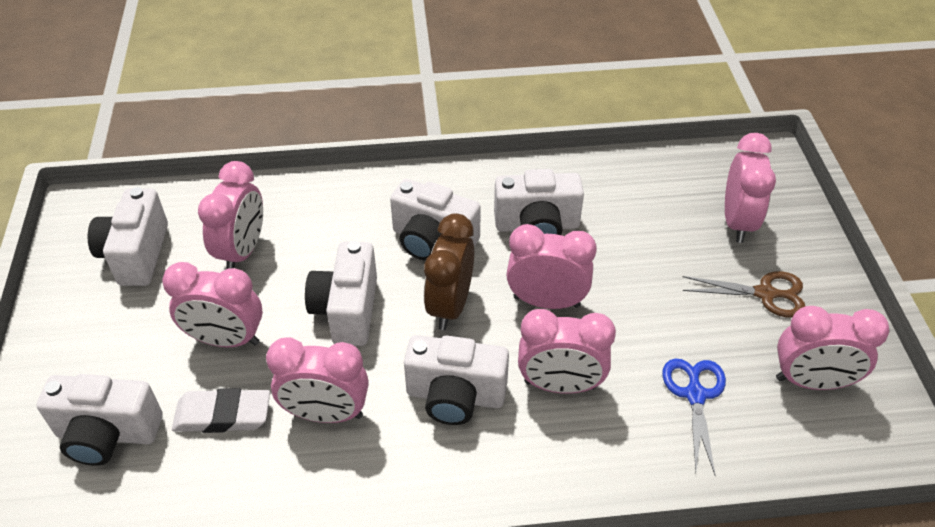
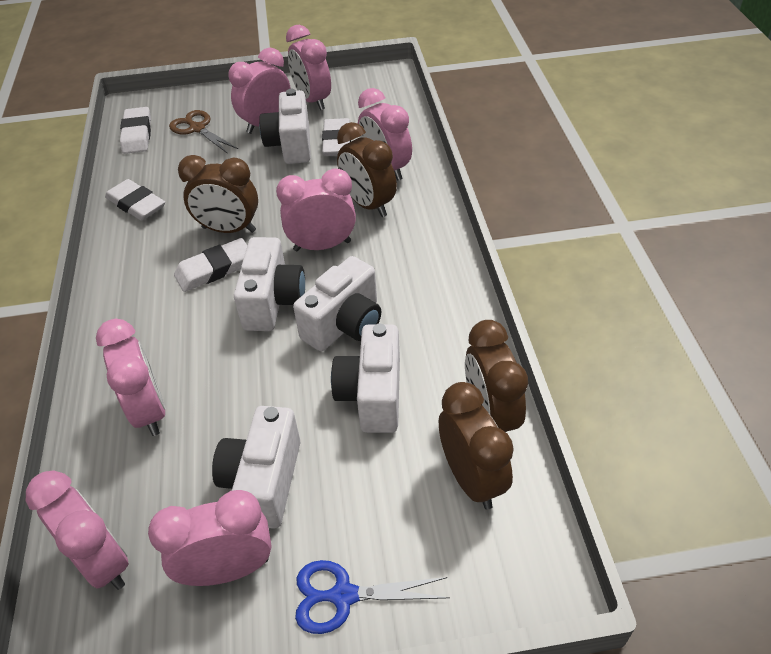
brown clock: [424,213,474,330] = 1 -> [178,155,258,233] [337,122,397,217] [439,382,514,510] [465,320,528,432] = 4
white camera: [37,374,163,466] [88,187,168,286] [305,241,377,346] [390,179,481,260] [404,335,509,425] [494,169,584,235] = 6 -> [212,406,301,529] [234,237,305,331] [259,89,311,164] [293,256,381,351] [331,324,400,433] = 5
white eraser: [172,388,270,433] = 1 -> [105,179,165,221] [120,107,151,154] [174,238,247,292] [322,118,351,156] = 4

